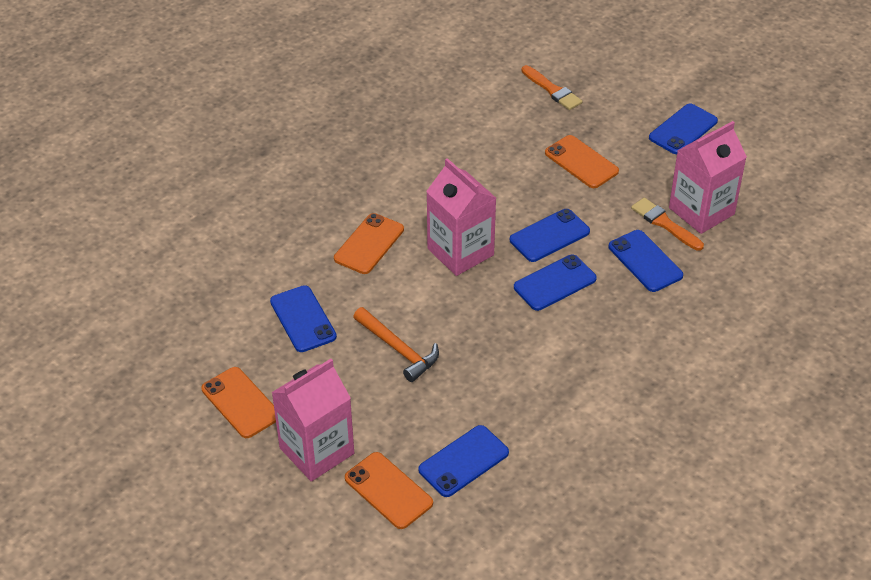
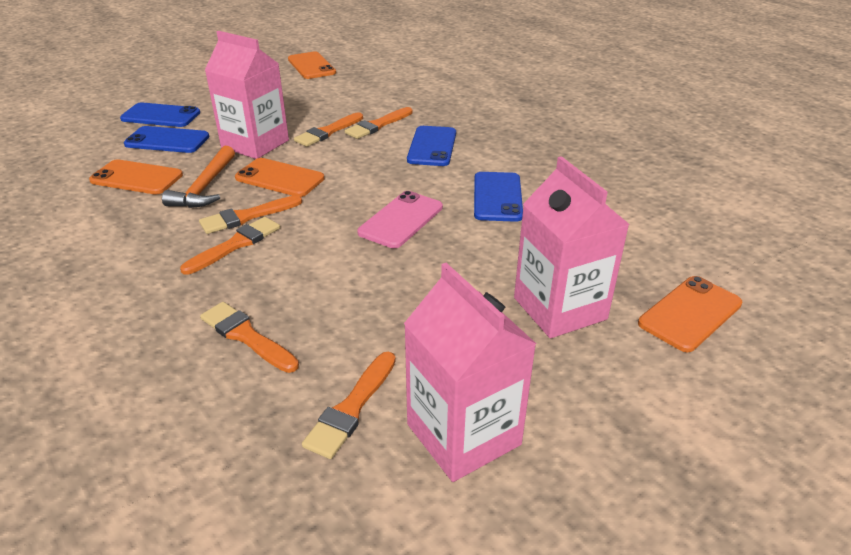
blue phone: [270,285,337,352] [418,425,509,497] [510,209,590,262] [514,255,597,311] [608,230,683,292] [649,103,718,154] = 6 -> [120,103,200,127] [124,126,209,153] [407,126,456,166] [474,172,523,222] = 4
orange brush: [521,65,582,110] [631,198,704,251] = 2 -> [180,217,280,275] [199,195,302,234] [200,302,299,373] [294,112,363,147] [302,352,396,459] [345,107,413,139] = 6
pink phone: none = 0 -> [357,191,443,248] = 1

